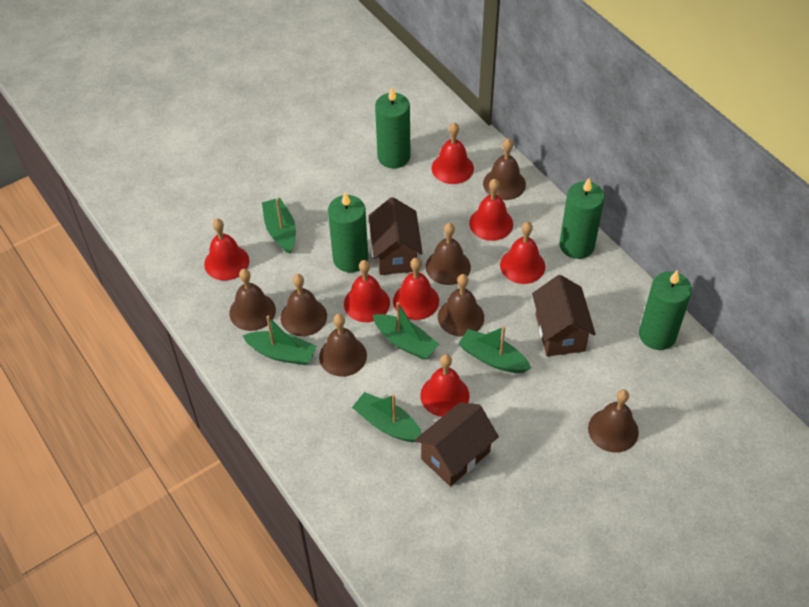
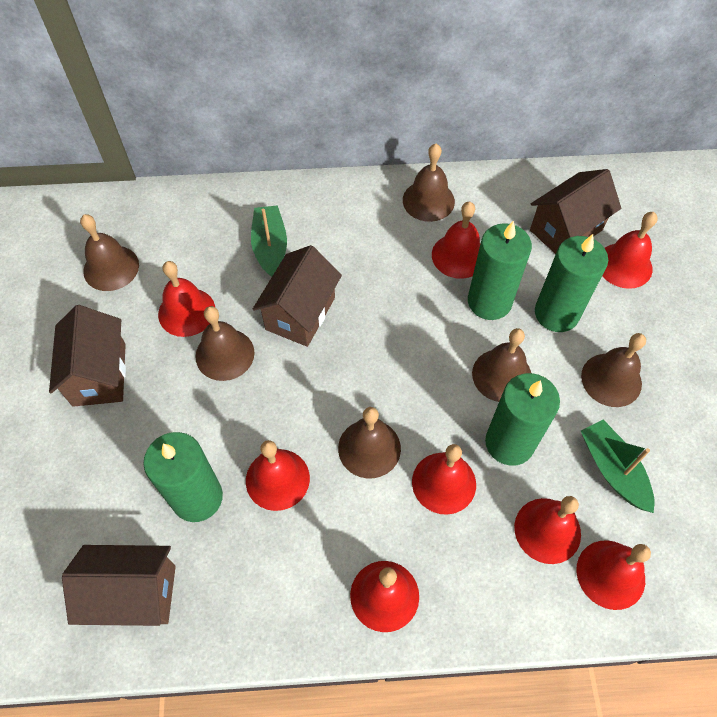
brown bell: [229,269,276,331] [281,274,327,336] [319,314,367,377] [426,223,471,285] [438,274,484,337] [483,138,526,200] [588,389,639,453] = 7 -> [80,214,139,291] [196,306,255,381] [338,407,401,478] [403,144,455,222] [472,328,531,402] [581,333,646,407] = 6
brown house: [369,197,423,275] [415,402,499,486] [532,275,596,356] = 3 -> [49,305,126,407] [62,545,176,626] [253,245,342,347] [530,169,621,254] = 4
green boat: [243,316,317,365] [262,198,296,254] [352,392,422,442] [373,302,439,360] [458,326,531,373] = 5 -> [251,205,287,277] [581,420,655,513] = 2
red bell: [204,219,249,281] [344,260,390,322] [393,258,439,320] [420,354,469,417] [432,123,474,184] [469,179,513,241] [500,222,545,284] = 7 -> [158,261,215,337] [246,440,310,511] [350,561,419,632] [412,444,476,515] [432,202,480,279] [514,496,581,564] [576,540,651,610] [602,212,658,289] = 8

